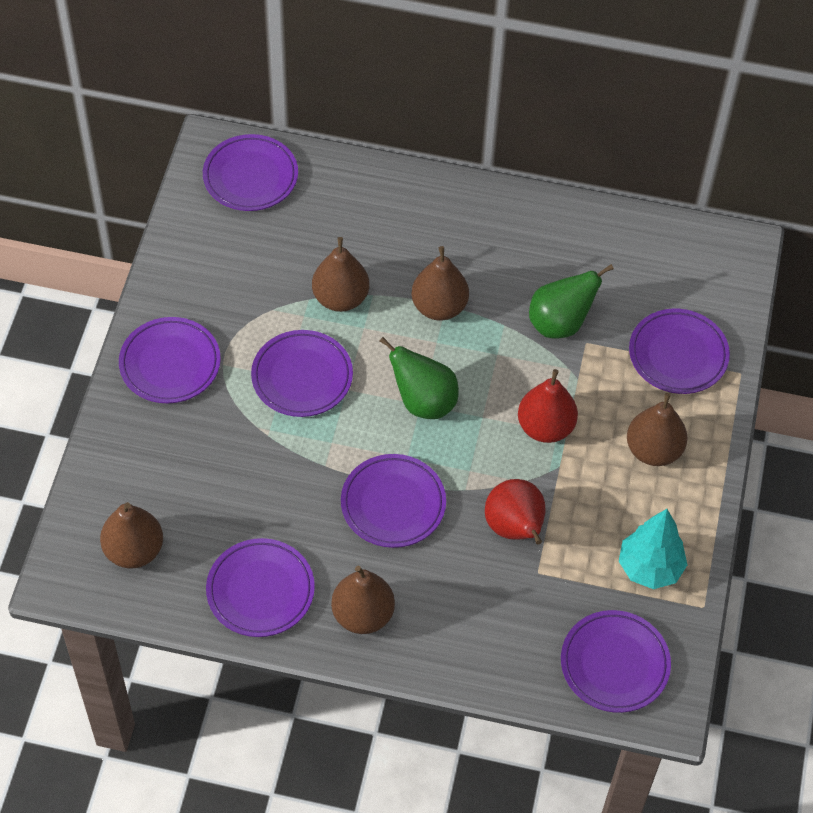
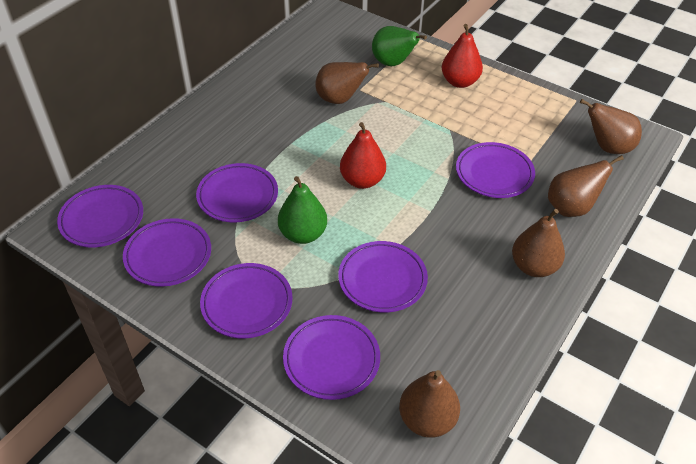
turquoise tree: [619,509,688,589] = 1 -> none = 0

